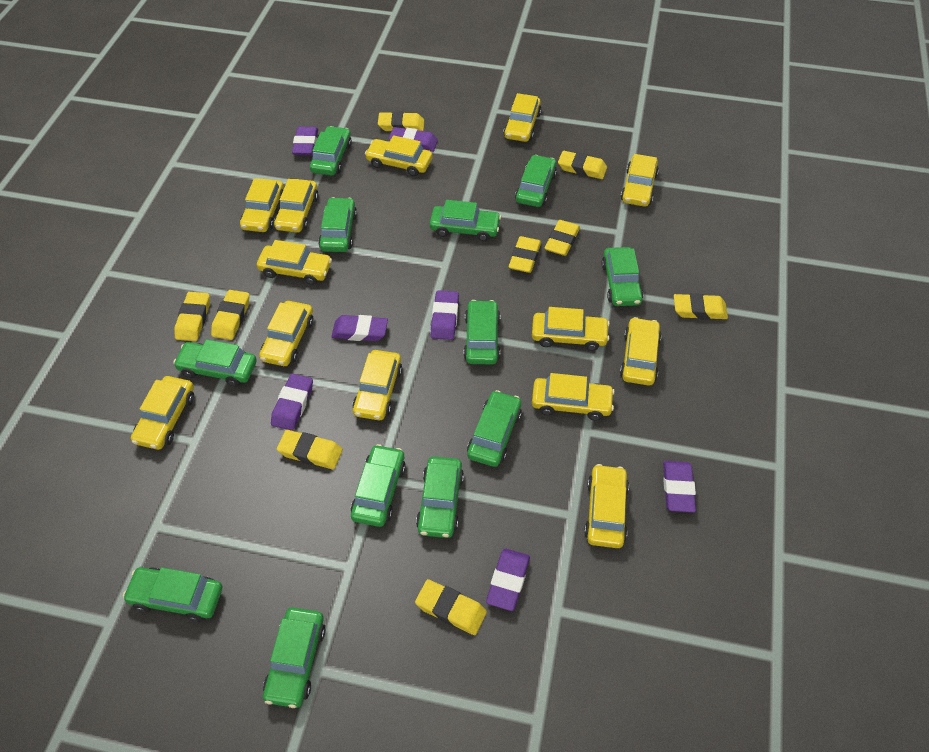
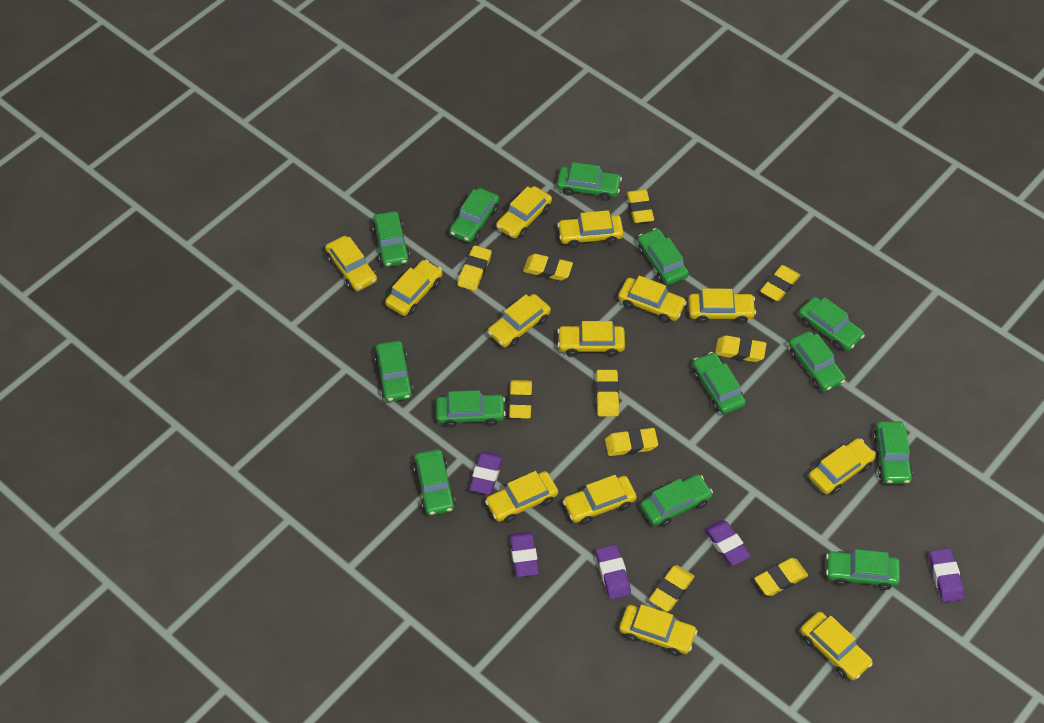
green car: [123,567,222,622] [173,339,257,387] [263,607,325,708] [310,126,352,176] [318,197,357,252] [351,444,406,527] [416,456,464,538] [430,200,501,241] [464,300,500,364] [467,390,522,467] [515,155,557,207] [602,247,643,306] = 12 -> [372,211,410,267] [374,341,414,402] [413,449,456,515] [436,390,506,428] [450,188,499,243] [557,162,622,201] [638,228,689,285] [640,474,713,527] [692,352,746,414] [789,331,846,392] [799,297,865,351] [826,549,900,590] [873,421,913,484] = 13
purple eraser: [271,374,313,431] [292,127,318,155] [331,315,388,341] [389,127,438,152] [431,290,459,340] [486,549,530,611] [663,461,696,512] = 7 -> [469,451,503,495] [510,532,539,577] [596,545,631,599] [704,520,751,566] [929,548,964,602] = 5
yellow eraser: [174,292,210,341] [211,290,249,340] [277,430,343,469] [378,111,424,131] [415,579,487,635] [509,236,541,273] [545,220,580,256] [558,151,607,179] [674,293,728,320] = 9 -> [458,246,492,291] [509,380,532,419] [523,254,573,281] [596,370,619,417] [605,428,658,456] [626,189,654,223] [649,565,695,611] [715,335,767,362] [754,558,808,596] [760,265,800,301] = 10

